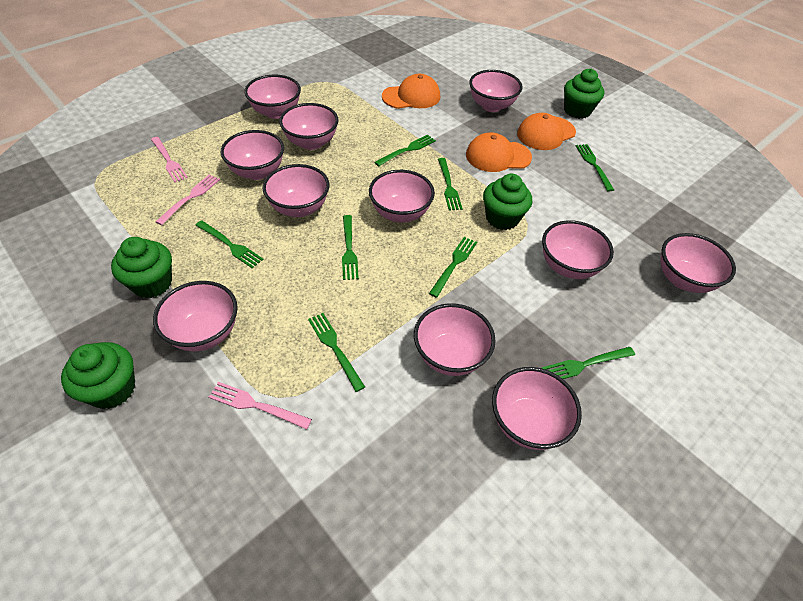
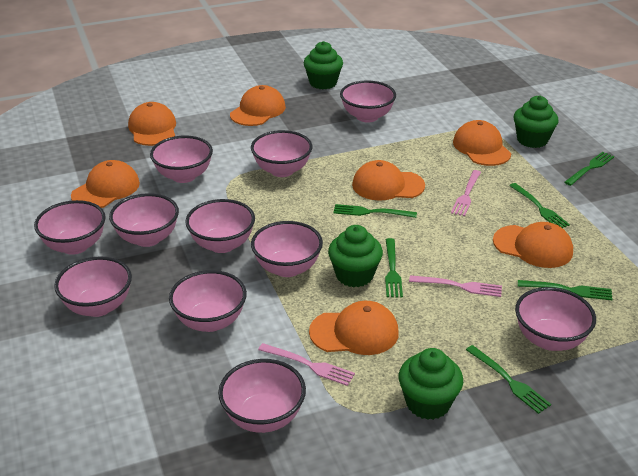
green fork: [195,220,263,268] [308,313,365,392] [342,215,359,280] [374,135,436,166] [429,237,477,298] [438,158,463,210] [542,347,635,379] [576,144,614,191] = 8 -> [333,204,417,218] [385,238,403,297] [466,345,551,414] [509,183,570,228] [518,280,613,300] [564,152,614,186] = 6
orange cap: [382,74,440,109] [466,132,532,172] [517,113,576,150] = 3 -> [71,160,140,208] [128,102,176,146] [230,85,286,126] [309,301,399,355] [352,160,425,201] [453,120,511,166] [493,222,573,268] = 7

